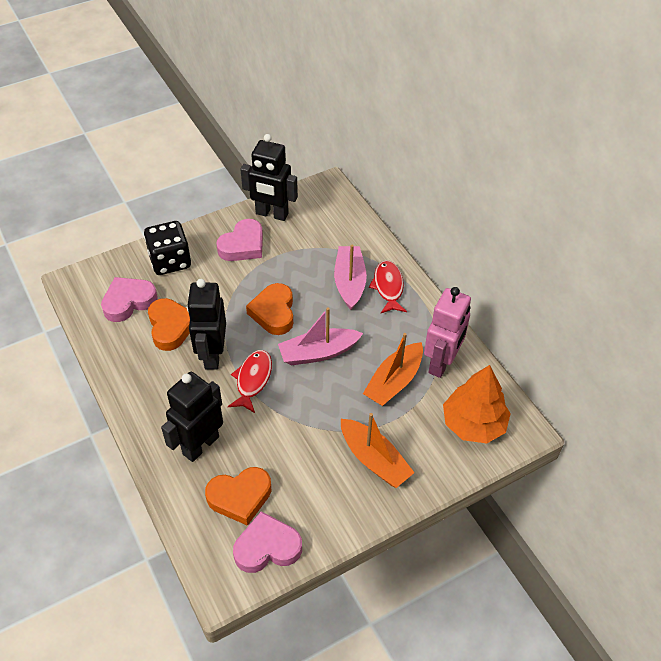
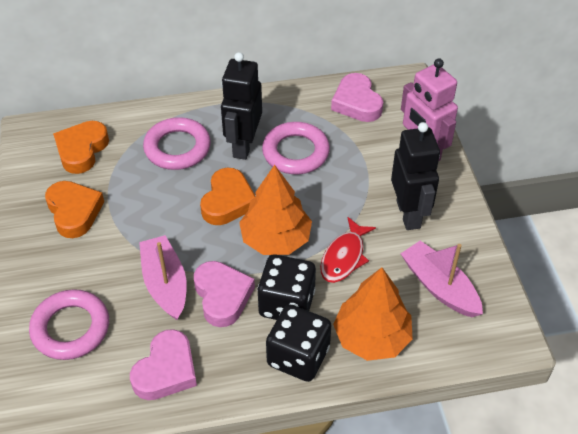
black dice: [144,221,191,275] = 1 -> [257,255,316,320] [266,304,331,382] = 2
black robot: [161,372,223,462] [187,279,226,370] [240,134,298,221] = 3 -> [221,52,262,160] [391,122,440,230] = 2
orange boat: [341,413,415,488] [363,333,423,406] = 2 -> none = 0
orange tree: [443,365,511,443] = 1 -> [239,165,312,255] [333,267,413,361] = 2
pink ring: none = 0 -> [29,289,109,360] [143,117,211,170] [262,122,330,174] = 3
red fish: [228,350,272,413] [369,260,407,313] = 2 -> [320,217,376,283] = 1

